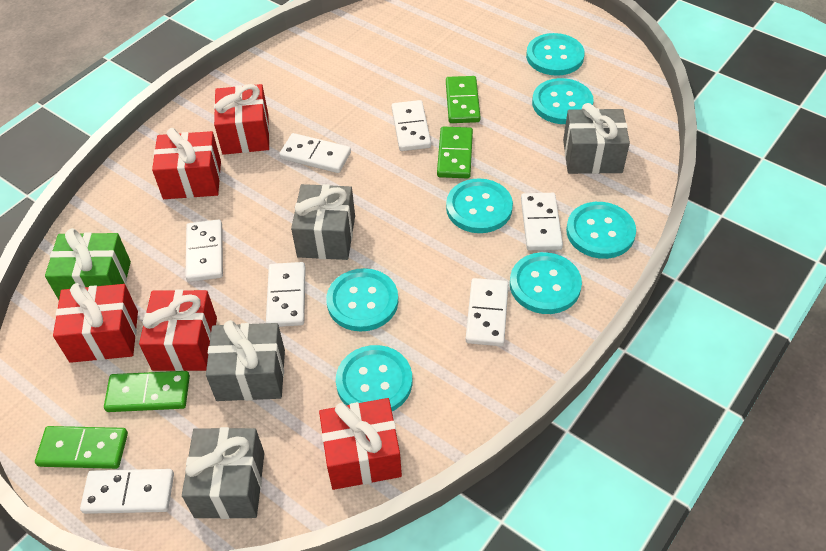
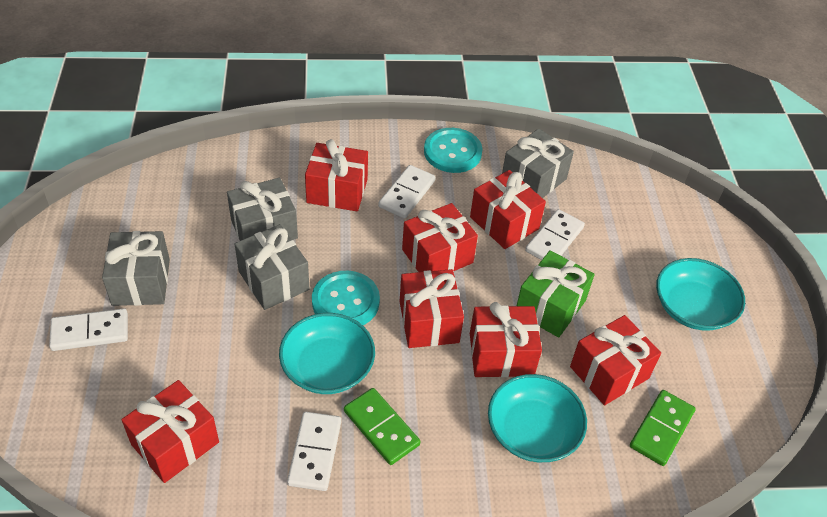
green domino: [35,426,128,469] [104,371,190,412] [437,127,473,179] [446,76,480,123] = 4 -> [344,388,421,465] [630,390,696,466] = 2
red gift: [53,283,138,363] [139,289,217,371] [152,128,221,199] [214,84,270,155] [319,398,402,490] = 5 -> [121,380,219,483] [305,139,368,211] [399,269,464,348] [402,203,478,272] [470,170,546,249] [470,302,542,377] [570,315,661,405] = 7
turquoise bowl: none = 0 -> [279,313,375,394] [488,374,587,462] [656,258,745,331] = 3
turquoise button: [326,268,398,332] [336,345,412,411] [446,178,513,233] [510,252,582,314] [526,33,585,76] [532,78,594,124] [566,202,636,259] = 7 -> [312,271,380,325] [424,128,482,173] = 2
white domino: [80,469,174,514] [185,220,223,282] [266,262,306,327] [279,133,351,173] [392,100,431,151] [466,278,508,346] [521,193,563,251] = 7 -> [49,308,128,351] [287,412,341,491] [378,165,436,218] [525,209,585,260] = 4

